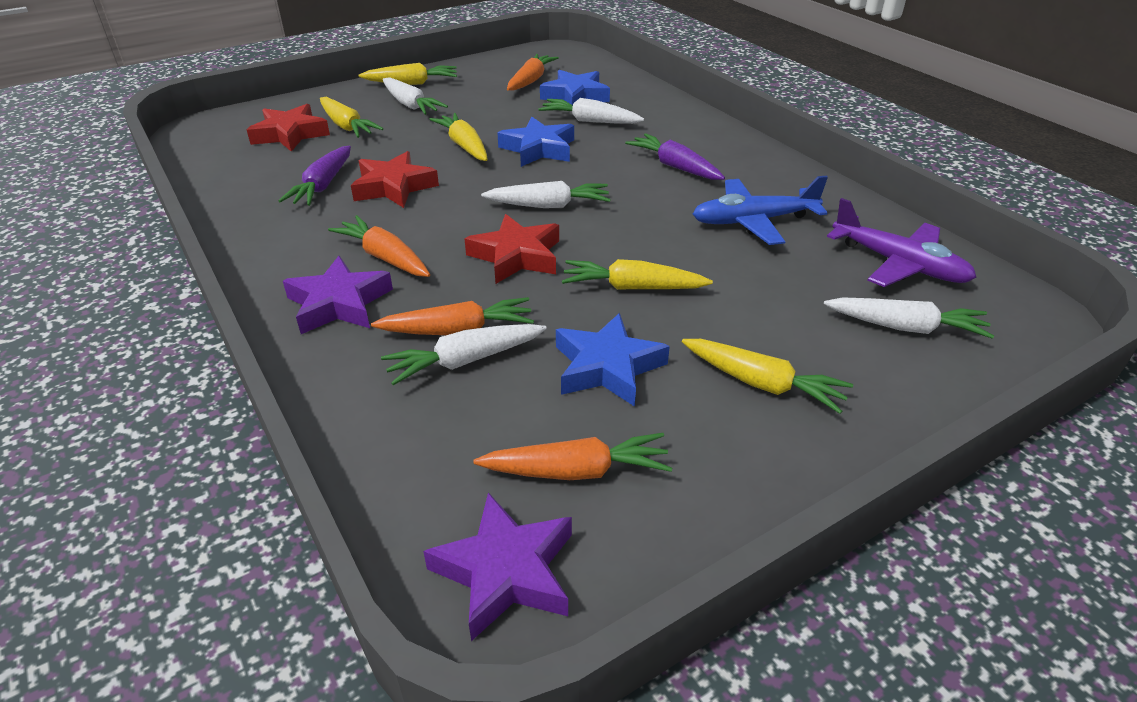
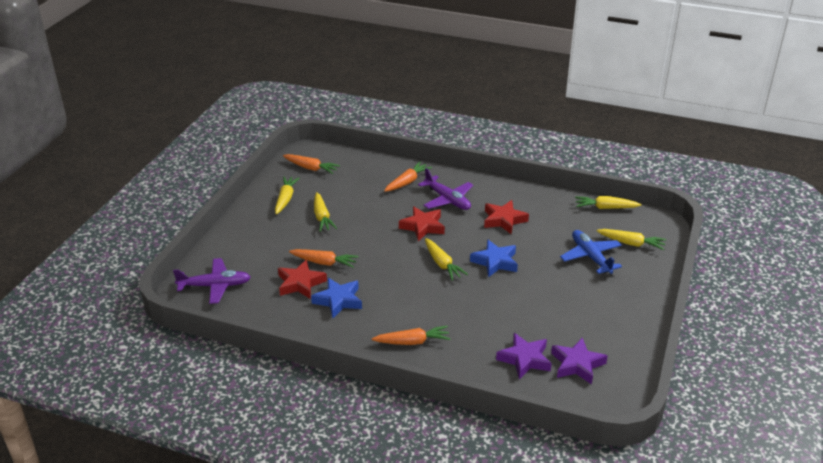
blue star: [497,117,574,167] [540,70,610,105] [556,313,670,407] = 3 -> [311,278,362,318] [470,239,518,277] = 2
purple carrot: [278,146,351,206] [625,133,725,180] = 2 -> none = 0
purple plane: [827,198,977,287] = 1 -> [173,258,251,304] [418,168,473,210] = 2
white carrot: [381,324,547,385] [383,77,448,115] [481,181,610,208] [538,98,644,124] [824,297,994,339] = 5 -> none = 0

